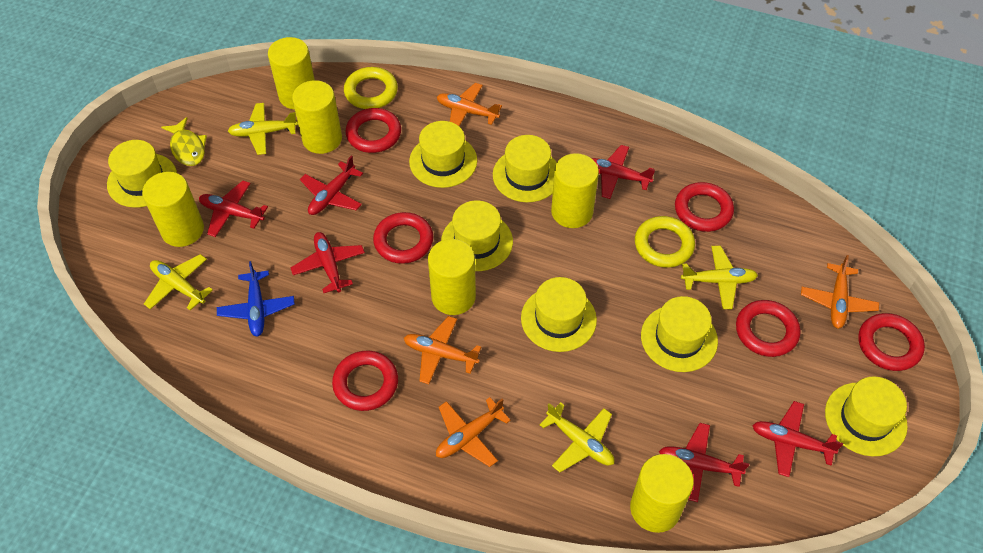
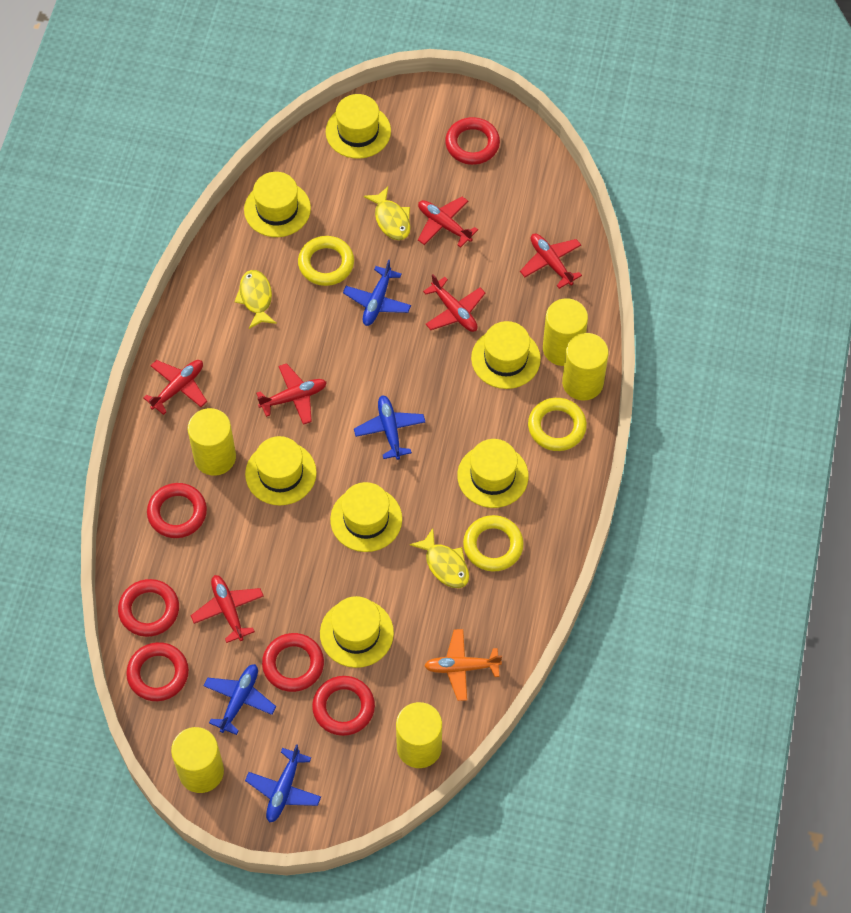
blue plane: [217,261,295,337] = 1 -> [204,664,276,735] [245,744,321,823] [343,260,411,326] [354,395,425,460] = 4
orange plane: [404,316,481,384] [436,397,511,467] [437,83,502,126] [801,255,879,329] = 4 -> [424,629,502,701] = 1
yellow cylinder: [142,172,204,247] [268,37,315,109] [292,80,342,154] [428,239,476,315] [551,153,599,228] [630,454,694,533] = 6 -> [171,727,224,793] [188,408,236,476] [396,702,442,768] [543,298,588,366] [562,333,609,401] = 5
yellow fish: [161,117,207,166] = 1 -> [234,270,277,329] [364,187,410,240] [410,528,469,588] = 3
yellow plane: [144,254,213,311] [228,103,298,155] [540,402,614,472] [681,246,758,309] = 4 -> none = 0
yellow ring: [344,67,398,109] [635,216,695,268] = 2 -> [298,236,354,286] [463,515,524,572] [528,398,587,451] = 3

